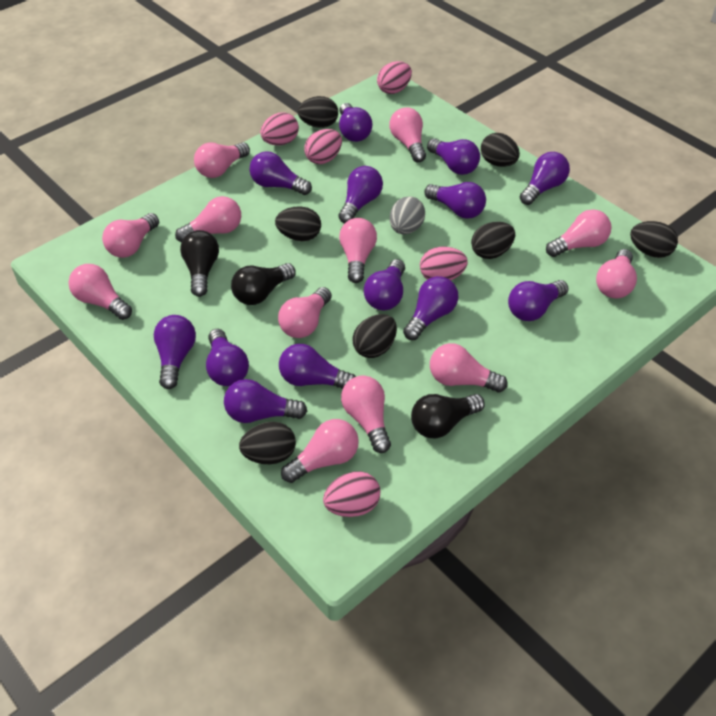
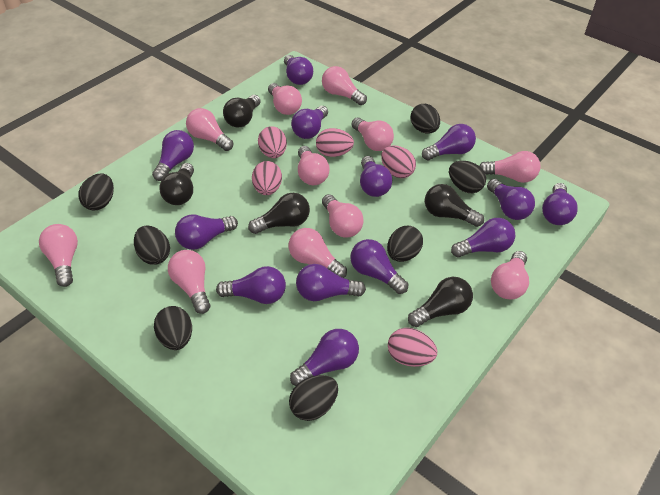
black light bulb: [180,230,219,297] [231,263,295,305] [411,394,485,439] = 3 -> [160,163,194,205] [223,95,261,127] [248,193,310,234] [408,277,473,327] [425,184,484,227] = 5
grey egg: [390,196,425,234] = 1 -> none = 0
pink light bulb: [69,264,132,320] [102,213,159,258] [175,196,241,242] [194,142,250,178] [278,287,332,338] [281,419,359,483] [339,218,377,283] [341,375,391,453] [390,107,426,162] [430,343,508,392] [546,209,611,257] [596,249,637,298] = 12 -> [39,224,78,287] [168,250,210,314] [186,108,234,151] [268,83,302,115] [289,228,347,278] [298,146,330,185] [322,66,367,105] [322,194,364,238] [352,117,394,151] [479,151,541,183] [491,251,529,299] = 11

